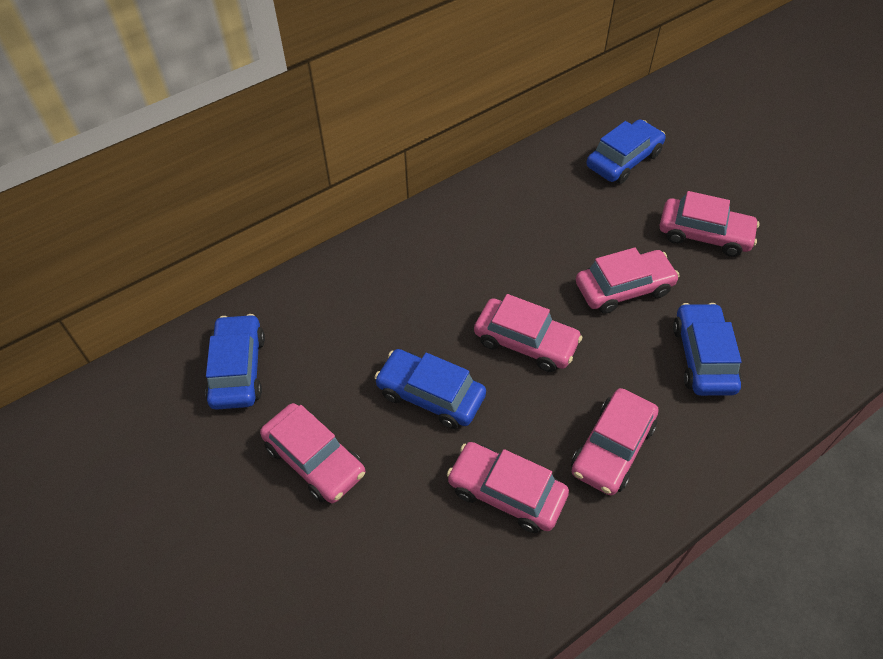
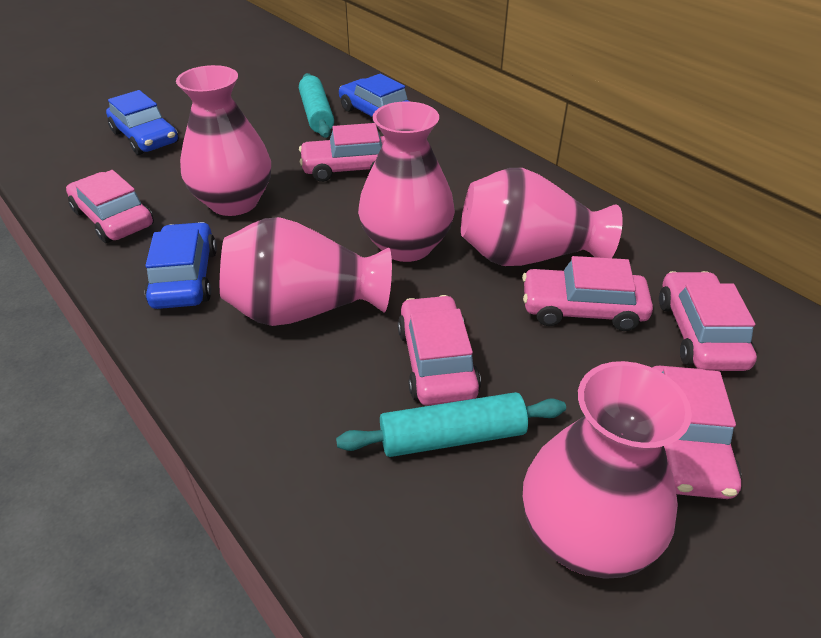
blue car: [205,314,265,410] [374,349,486,429] [586,119,665,184] [673,303,742,396] = 4 -> [106,90,179,155] [145,222,217,309] [339,74,408,130] = 3
pink vase: none = 0 -> [176,65,271,216] [220,217,392,326] [358,101,455,262] [461,168,623,266] [523,361,692,579] = 5
turquoise rolling pin: none = 0 -> [299,73,334,138] [336,392,566,457] = 2

